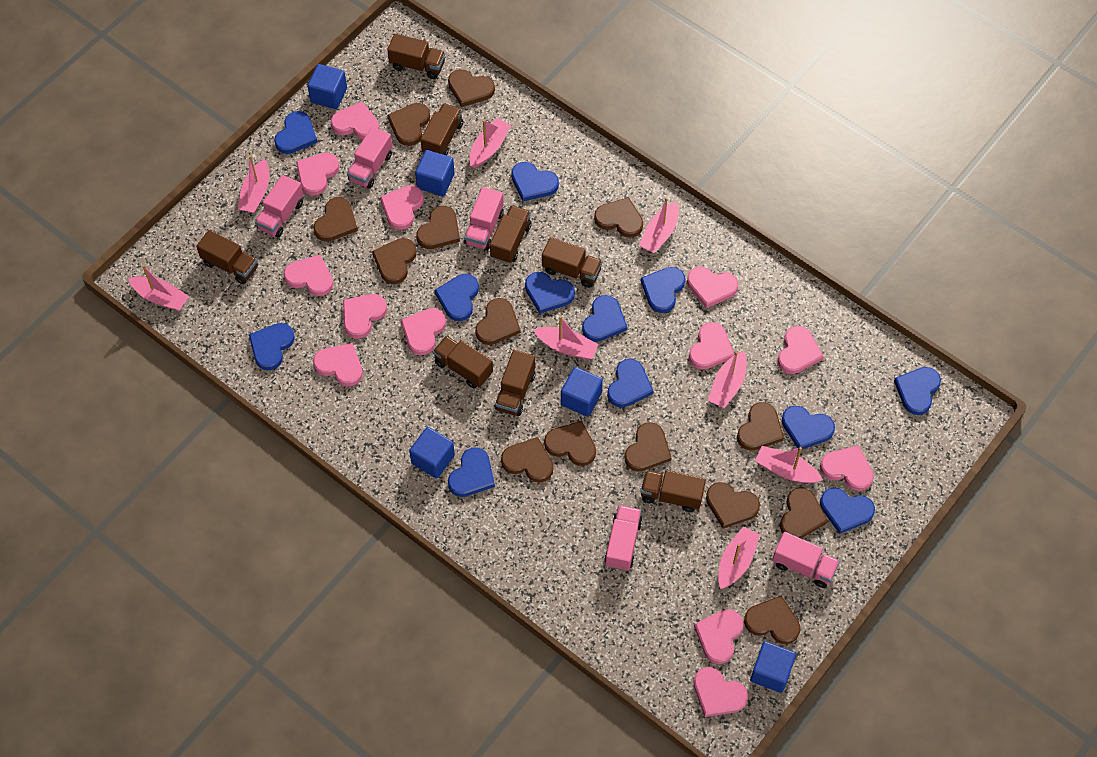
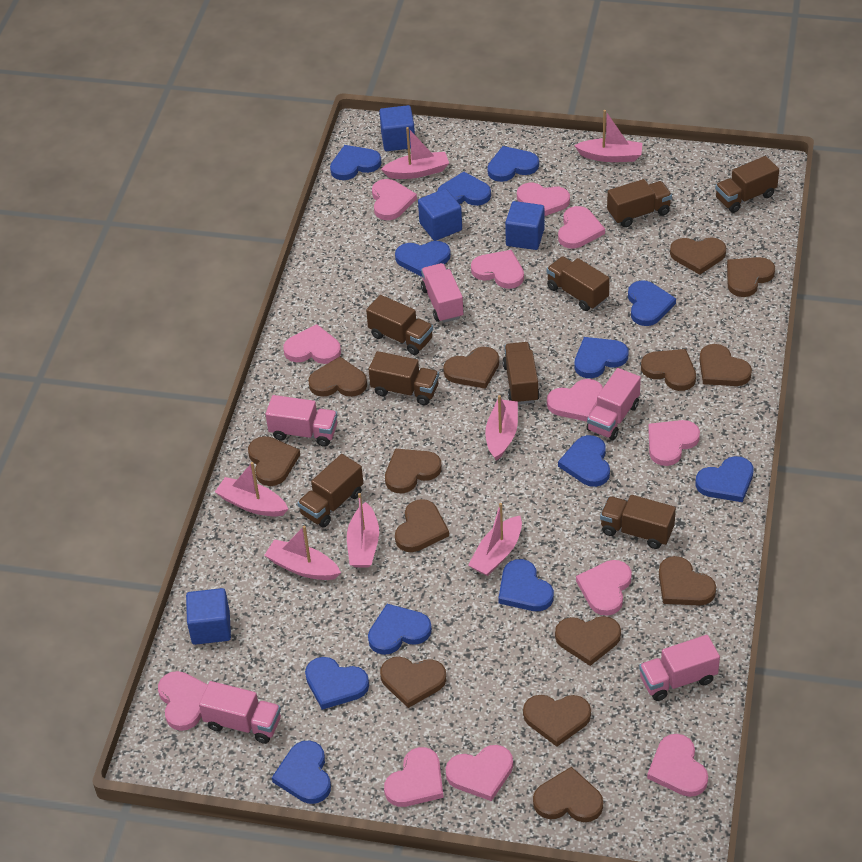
blue cube: [308,64,347,109] [409,427,455,479] [415,150,455,196] [561,367,603,417] [750,641,796,693] = 5 -> [186,588,231,645] [379,105,415,151] [418,189,462,241] [505,201,545,250] = 4
pink boat: [128,265,189,311] [238,156,269,213] [469,118,511,168] [534,316,599,360] [639,197,679,253] [708,351,747,408] [718,527,760,589] [755,446,823,483] = 8 -> [215,462,288,516] [265,525,341,580] [347,493,379,568] [381,127,449,179] [468,503,522,576] [485,395,518,461] [574,110,642,162] = 7
pink heart: [284,255,333,296] [296,153,339,196] [313,343,363,387] [331,102,379,139] [343,294,387,338] [380,185,424,230] [401,308,446,355] [687,267,738,308] [689,322,735,370] [693,667,748,717] [694,609,744,664] [778,326,824,374] [820,445,874,491] = 13 -> [158,671,208,731] [283,324,341,364] [372,179,417,220] [384,747,444,807] [445,745,513,801] [471,250,524,289] [517,183,570,216] [547,379,603,422] [558,206,605,249] [576,560,632,616] [647,734,708,797] [648,420,700,466] = 12

